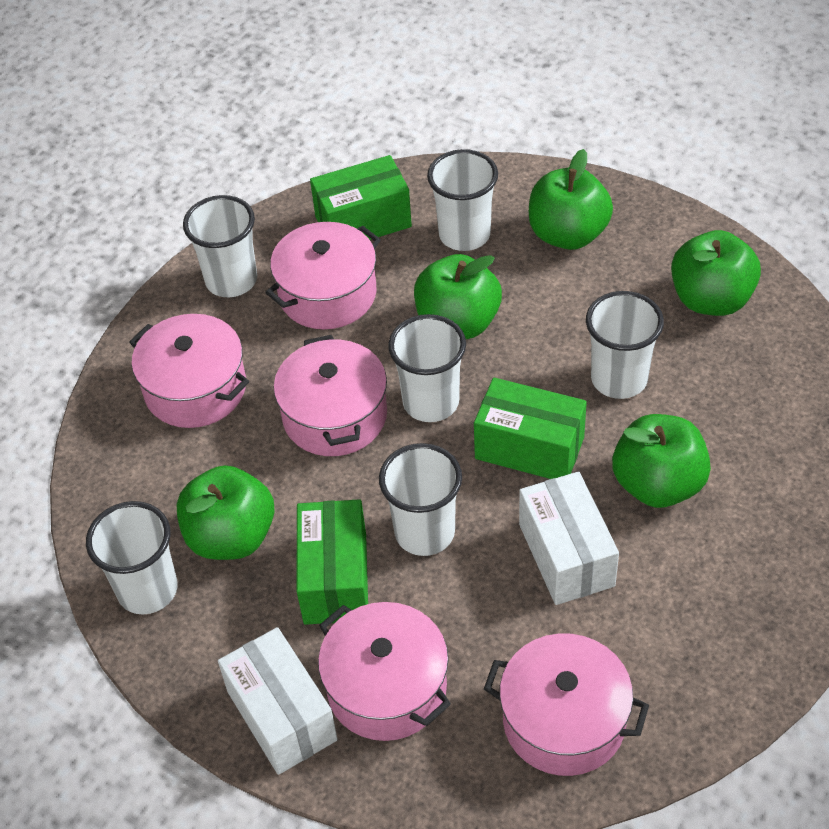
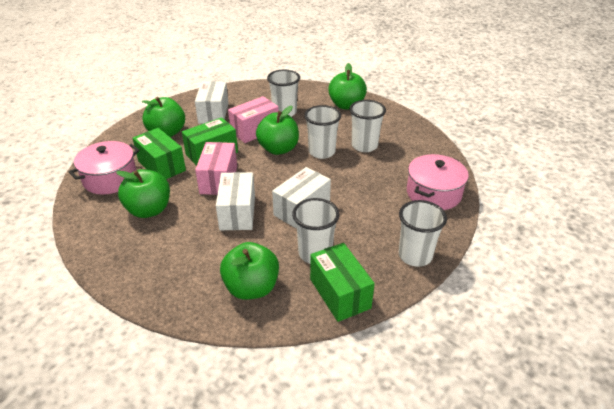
pink box: none = 0 -> [195,142,237,195] [228,96,279,143] = 2
pink pot: [129,314,249,428] [265,222,381,329] [274,335,387,456] [318,602,451,741] [484,633,649,776] = 5 -> [69,141,140,195] [407,154,469,210] = 2
white box: [218,627,338,775] [519,471,619,605] = 2 -> [195,81,229,124] [216,172,255,230] [272,167,331,229] = 3
white cup: [86,501,178,614] [183,195,257,297] [379,443,462,556] [388,314,466,422] [427,149,498,251] [586,291,664,399] = 6 -> [267,70,300,117] [292,198,340,264] [304,105,341,159] [350,100,386,152] [399,200,447,267] = 5

